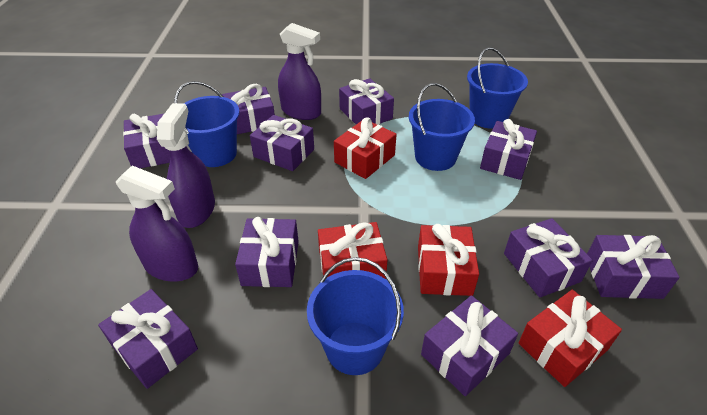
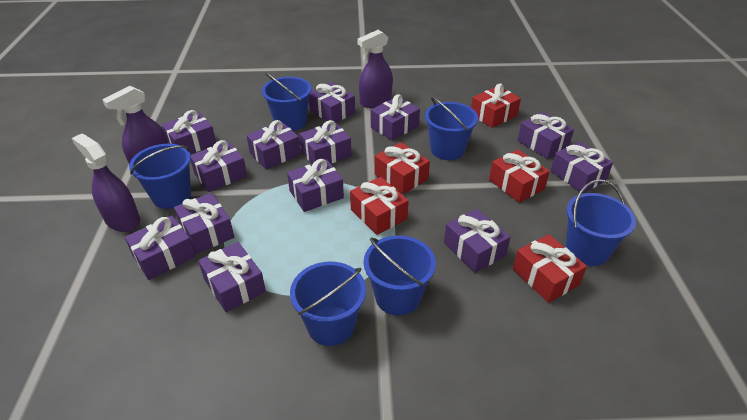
blue bucket: [174,81,239,167] [307,257,404,375] [409,83,475,171] [467,47,528,129] = 4 -> [129,144,191,209] [262,72,312,131] [290,261,366,346] [364,235,436,316] [425,97,478,160] [566,179,636,266] = 6
purple gift: [98,289,198,389] [123,114,170,168] [222,84,275,134] [235,217,299,287] [250,115,314,171] [339,78,394,125] [421,295,518,396] [480,119,537,180] [504,218,593,297] [587,235,680,299] = 10 -> [125,216,196,280] [162,110,216,154] [174,193,234,254] [191,140,247,192] [198,242,266,312] [246,120,301,169] [287,159,344,212] [299,120,351,164] [309,82,355,122] [371,94,420,141] [444,209,510,273] [517,112,574,159] [551,142,613,193] = 13
red gift: [318,222,387,279] [334,117,397,179] [418,224,479,296] [519,290,622,387] = 4 -> [350,177,408,235] [375,142,430,194] [471,84,521,128] [489,150,550,203] [513,234,587,303] = 5

